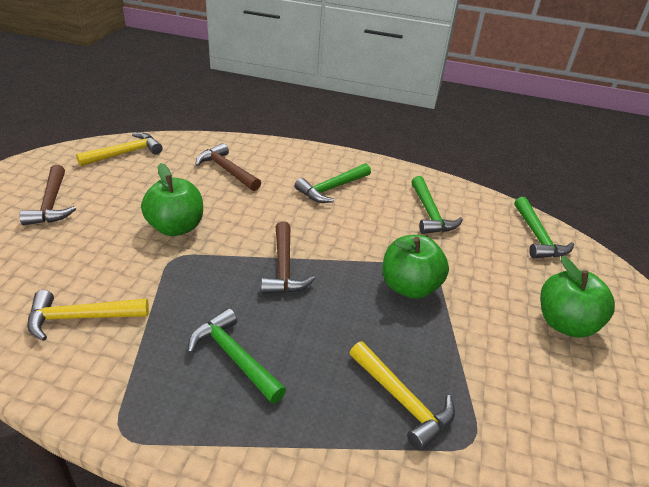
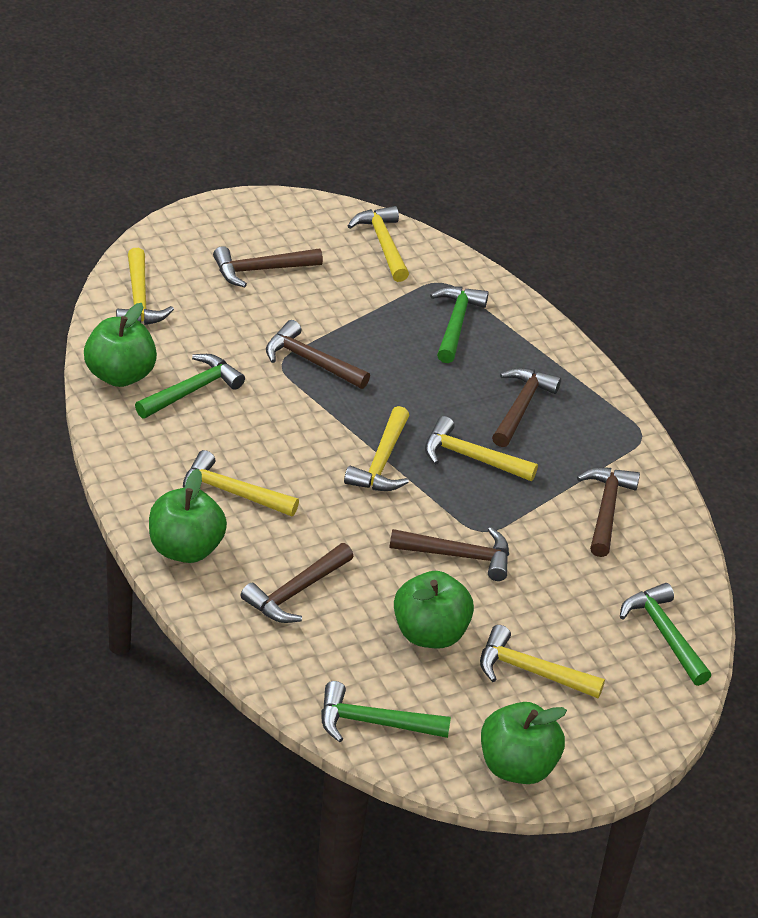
brown hammer: [19,165,76,225] [196,143,261,191] [261,221,316,294] = 3 -> [213,246,323,287] [241,543,354,623] [266,320,370,389] [389,527,509,581] [492,368,561,447] [577,467,640,557] = 6
green apple: [141,163,203,236] [383,235,449,299] [540,256,615,337] = 3 -> [84,303,157,387] [149,469,227,563] [394,571,474,648] [481,702,567,784] = 4
yellow hammer: [27,290,149,341] [76,132,162,166] [350,341,455,451] = 3 -> [116,248,174,325] [183,450,299,516] [344,406,410,491] [348,206,409,282] [425,416,538,481] [480,625,605,698] = 6

